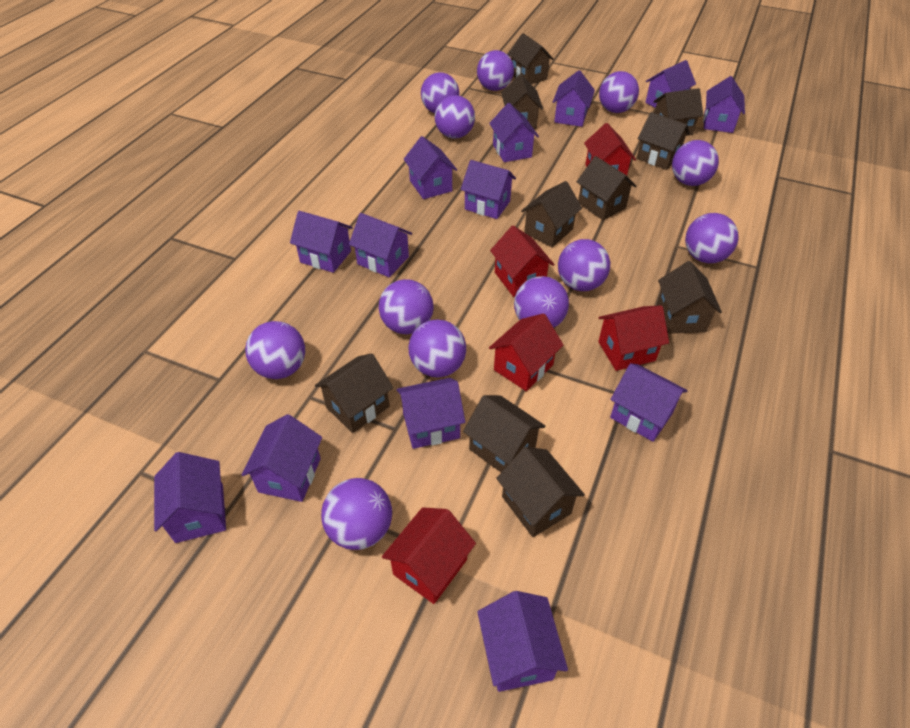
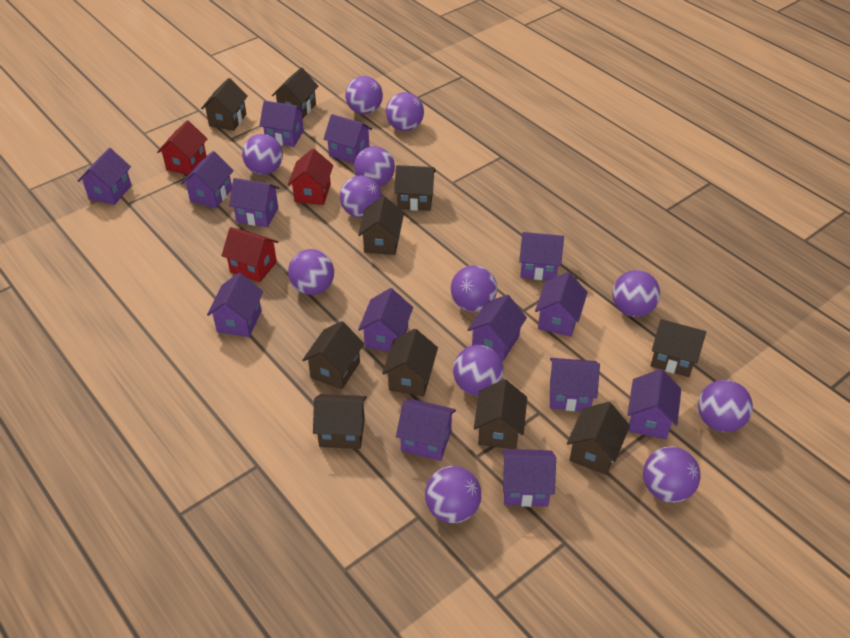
purple house: [154,452,226,543] [241,414,322,502] [290,211,353,273] [349,213,412,277] [397,378,465,449] [404,136,457,199] [461,160,516,219] [477,591,568,692] [489,103,539,162] [553,70,595,127] [610,363,687,442] [645,60,696,108] [703,76,745,133] = 13 -> [78,148,132,205] [181,151,234,208] [207,273,263,337] [229,178,279,227] [259,101,305,147] [324,114,372,163] [358,288,413,352] [396,399,456,461] [467,295,527,361] [502,449,556,507] [519,232,564,280] [535,272,588,337] [550,358,600,411] [627,369,681,440] = 14
red house: [382,507,476,604] [489,313,563,391] [490,225,555,297] [584,123,636,175] [598,305,669,371] = 5 -> [157,120,207,175] [221,227,278,282] [288,148,333,205] = 3

